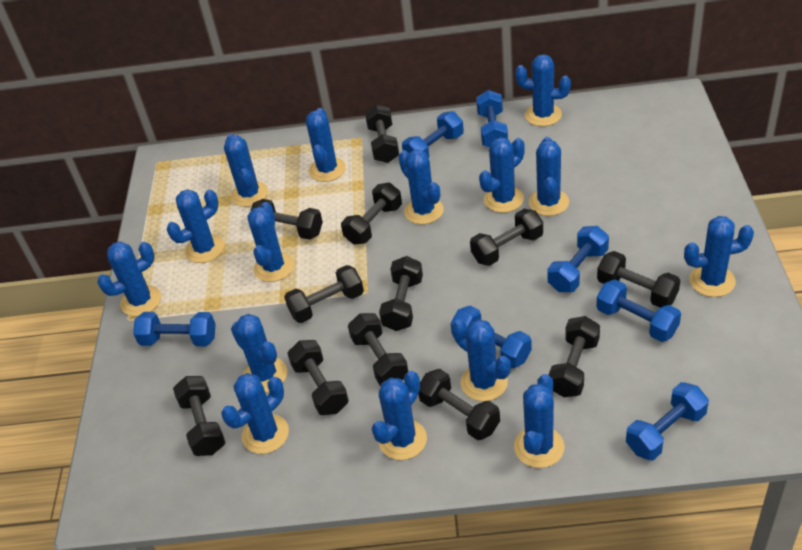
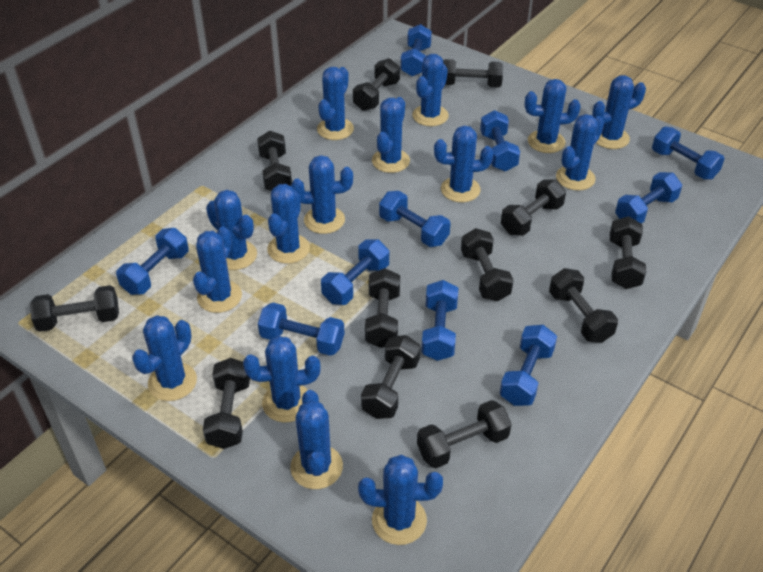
blue dumbbell: [133,312,216,346] [402,111,464,159] [451,305,532,368] [476,90,508,147] [548,226,609,292] [596,279,681,342] [626,382,709,460] = 7 -> [116,228,189,295] [258,302,345,356] [321,240,389,305] [379,191,451,247] [401,24,432,76] [421,280,458,361] [480,110,520,171] [500,325,557,406] [615,172,682,223] [652,127,725,180] = 10

